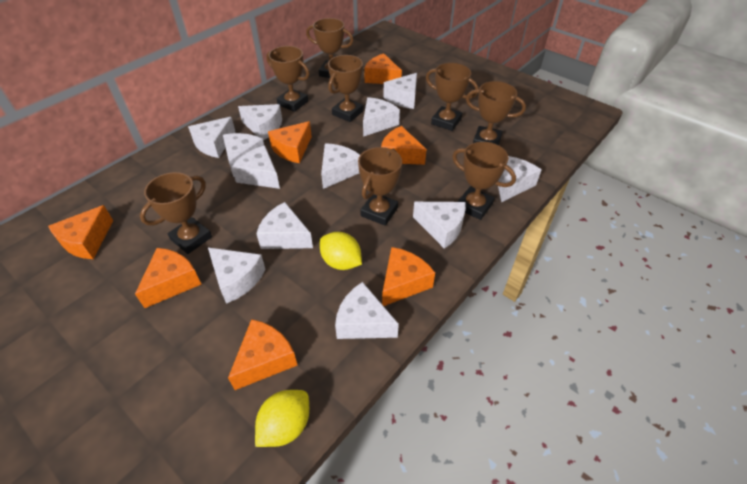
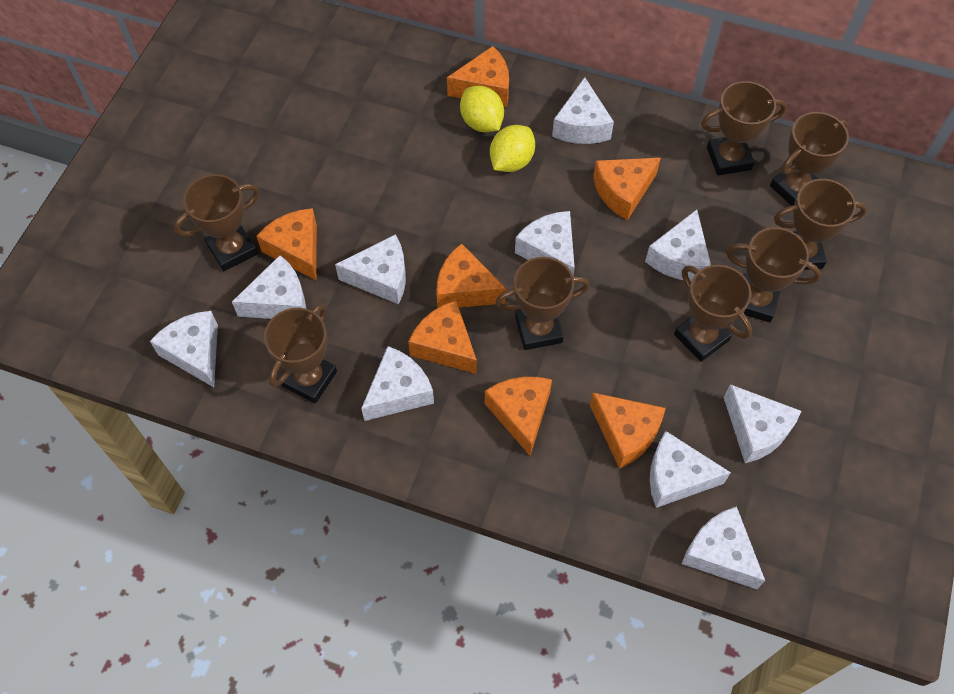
white cheese: [188,117,235,158] [208,248,266,304] [223,133,264,177] [232,145,280,189] [238,104,282,140] [256,202,313,249] [321,143,360,189] [335,282,399,339] [363,97,400,137] [383,73,417,109] [413,202,466,248] [498,156,542,202] = 12 -> [150,311,218,387] [232,255,306,319] [335,234,406,304] [361,346,434,421] [515,211,575,276] [552,77,614,144] [645,209,711,281] [650,431,731,508] [682,506,765,589] [724,384,801,463] = 10

